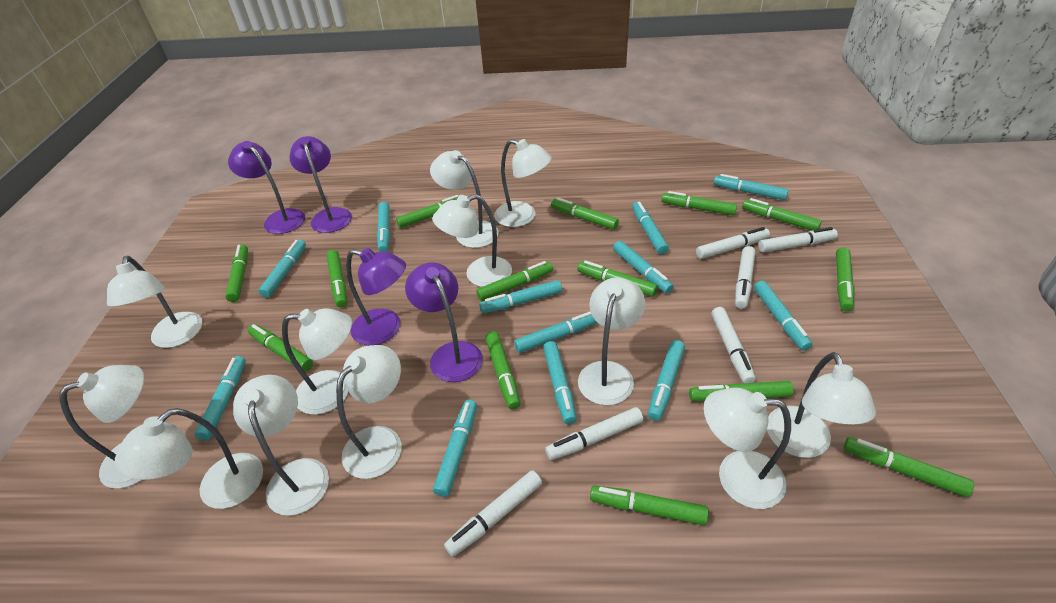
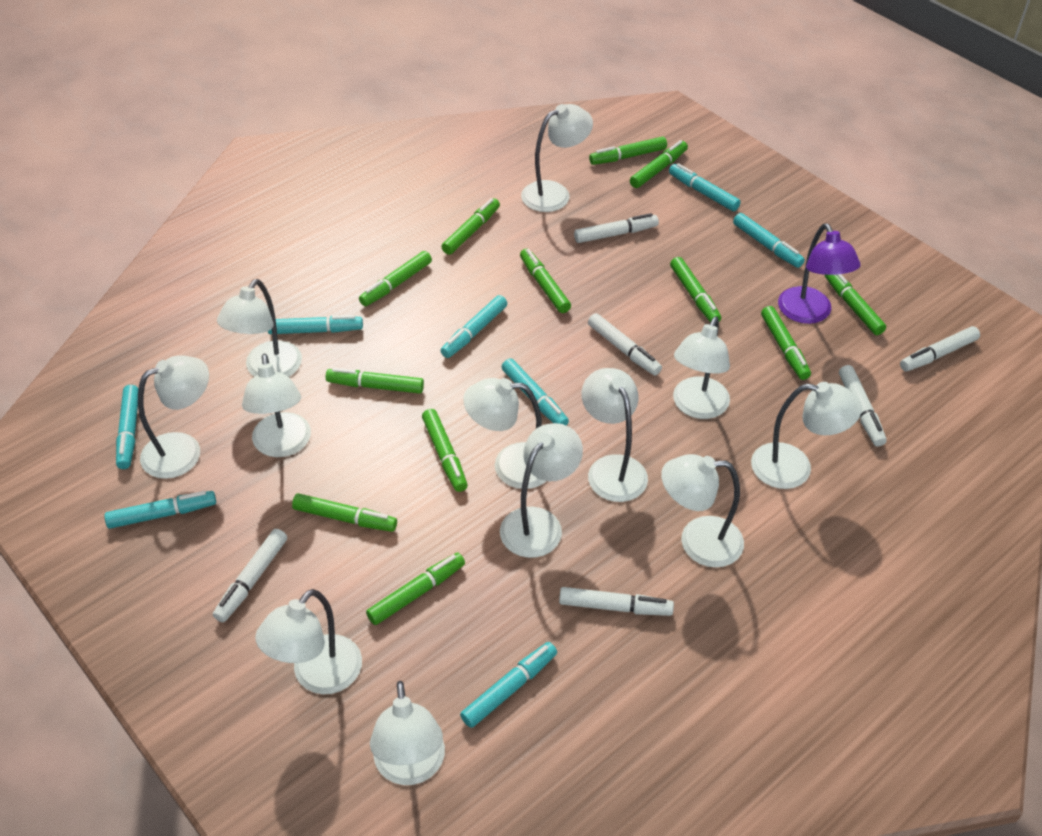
green marker: [225,244,248,302] [248,324,313,372] [326,250,347,307] [396,195,459,228] [476,261,553,301] [485,331,520,410] [551,198,619,230] [577,261,658,297] [590,485,709,525] [661,191,737,215] [689,381,793,401] [742,198,822,231] [836,247,854,311] [844,437,974,497] = 14 -> [292,493,397,532] [326,368,424,394] [359,251,432,306] [366,553,465,625] [422,409,468,492] [441,198,500,255] [520,248,571,313] [589,137,667,165] [630,140,688,188] [670,257,721,322] [761,306,811,380] [825,274,886,335] = 12
purple lamp: [228,141,305,234] [289,136,352,233] [346,248,406,345] [405,262,483,382] = 4 -> [778,223,861,324] = 1
turquoise marker: [194,356,246,441] [258,240,306,298] [377,202,390,252] [433,400,477,497] [479,280,562,313] [514,311,597,353] [543,341,577,424] [613,241,674,293] [632,202,669,254] [648,340,685,421] [713,174,789,200] [754,281,812,351] = 12 -> [104,491,216,529] [116,385,138,469] [268,315,363,334] [441,295,507,358] [460,642,557,728] [502,358,569,426] [669,163,741,211] [733,213,805,268] = 8

